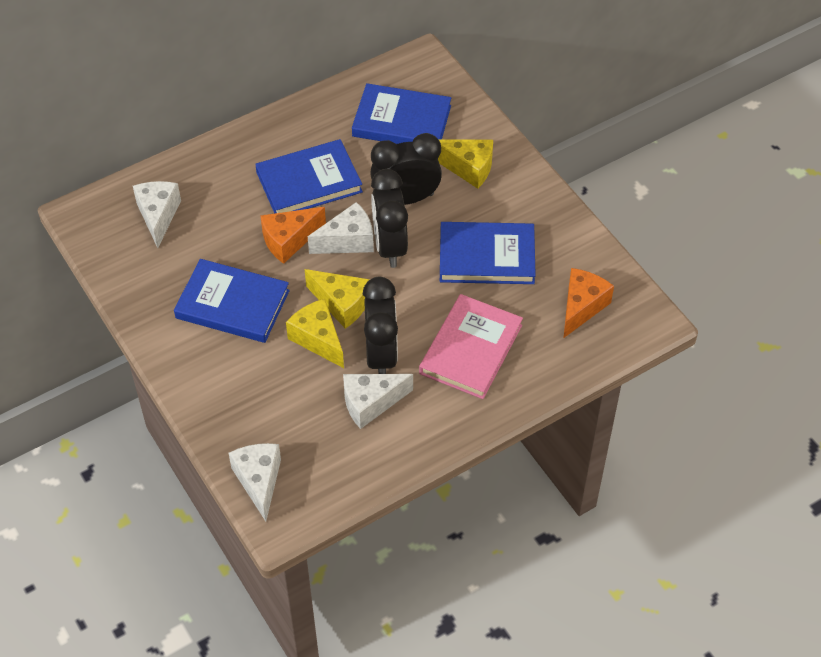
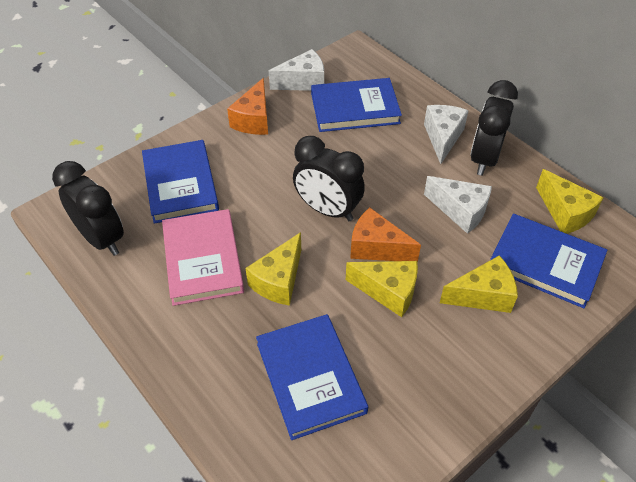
white cheese: [133,181,181,248] [229,443,281,521] [308,202,374,254] [343,374,413,429] = 4 -> [269,49,324,91] [424,105,469,164] [424,176,492,234] = 3
yellow cheese: [286,299,344,368] [305,269,370,329] [438,139,493,189] = 3 -> [245,232,301,306] [346,261,418,317] [440,255,518,313] [536,169,604,234] = 4

